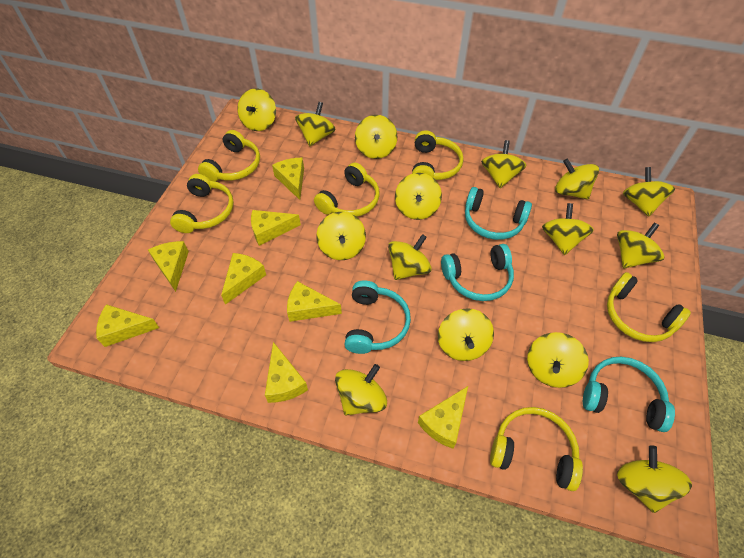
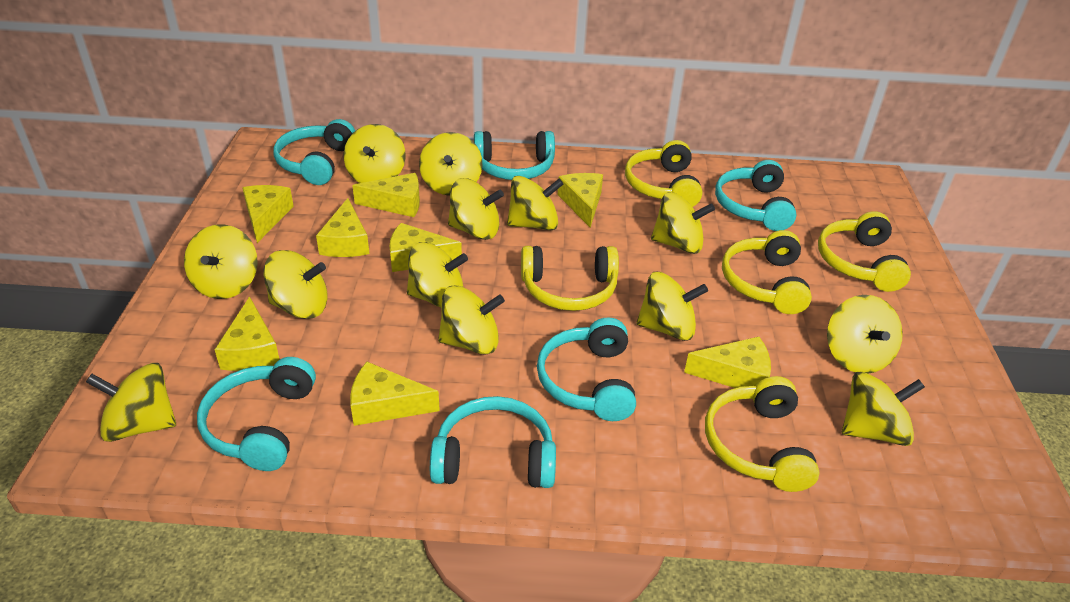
turquoise headphones: [344,280,411,354] [441,244,514,301] [465,187,532,240] [583,357,675,432] = 4 -> [197,357,316,471] [274,119,355,185] [430,396,556,488] [474,131,555,180] [537,317,636,421] [715,160,796,231] = 6
yellow headphones: [170,174,234,233] [198,130,260,182] [314,162,379,217] [412,130,464,180] [490,407,583,491] [607,272,691,342] = 6 -> [521,246,619,311] [625,140,702,207] [705,376,820,492] [722,230,812,314] [818,211,911,292] = 5
yellow spinning top: [237,88,276,131] [295,102,336,146] [317,212,366,260] [335,364,387,416] [355,115,397,159] [388,234,432,280] [395,173,442,220] [438,308,494,361] [481,140,527,188] [527,332,589,388] [542,203,594,255] [555,159,599,200] [617,223,665,268] [617,445,692,513] [623,167,675,217] = 15 -> [86,363,176,442] [184,224,258,299] [264,250,328,319] [344,124,405,183] [407,242,468,308] [419,132,482,196] [438,285,505,355] [448,178,504,240] [507,176,563,230] [637,272,708,341] [651,192,715,254] [827,295,903,374] [842,371,925,446] = 13

